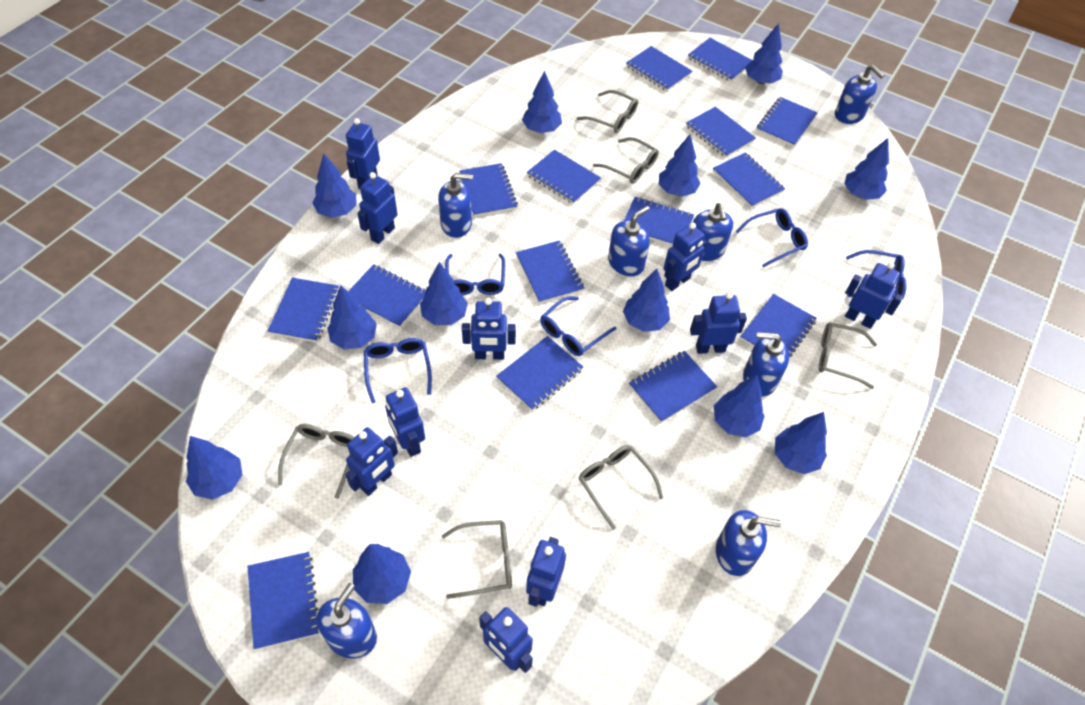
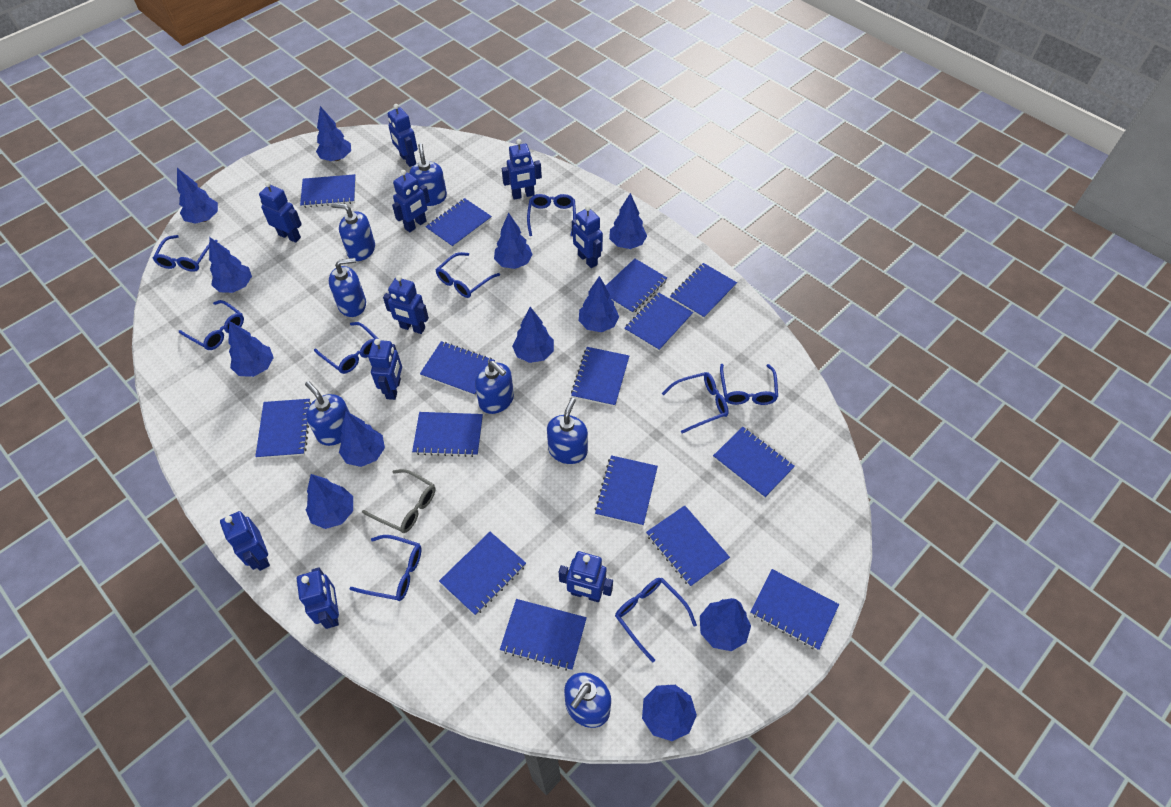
blue glasses: [364,338,432,403] [445,253,505,295] [540,296,616,356] [736,208,808,268] [846,250,907,300] = 5 -> [152,235,218,272] [179,300,244,350] [314,322,379,374] [349,535,422,601] [436,252,500,298] [527,194,576,236] [615,578,697,663] [662,372,729,433] [720,364,778,405] = 9
grey glasses: [278,424,354,499] [442,520,512,599] [577,90,638,133] [579,445,663,530] [593,137,659,184] [819,322,877,389] = 6 -> [362,469,436,533] = 1

